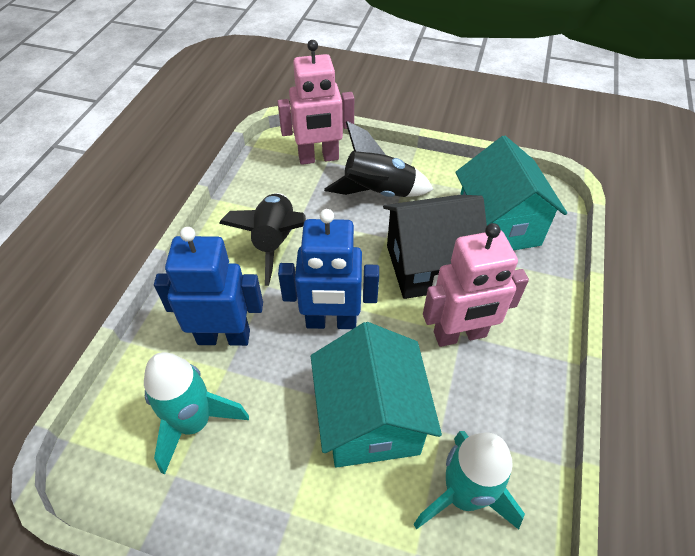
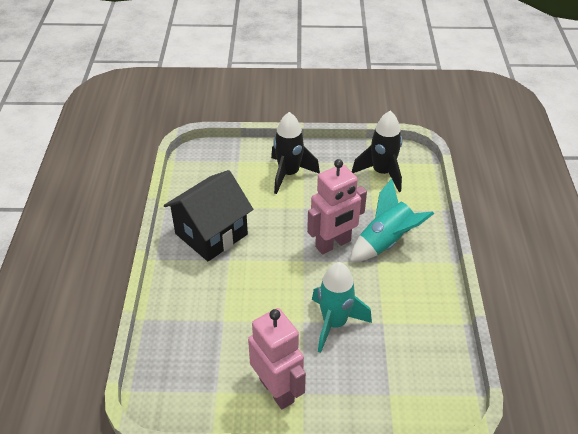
blue robot: [154,227,263,346] [278,209,379,329] = 2 -> none = 0
turquoise house: [311,322,442,467] [455,136,567,250] = 2 -> none = 0

